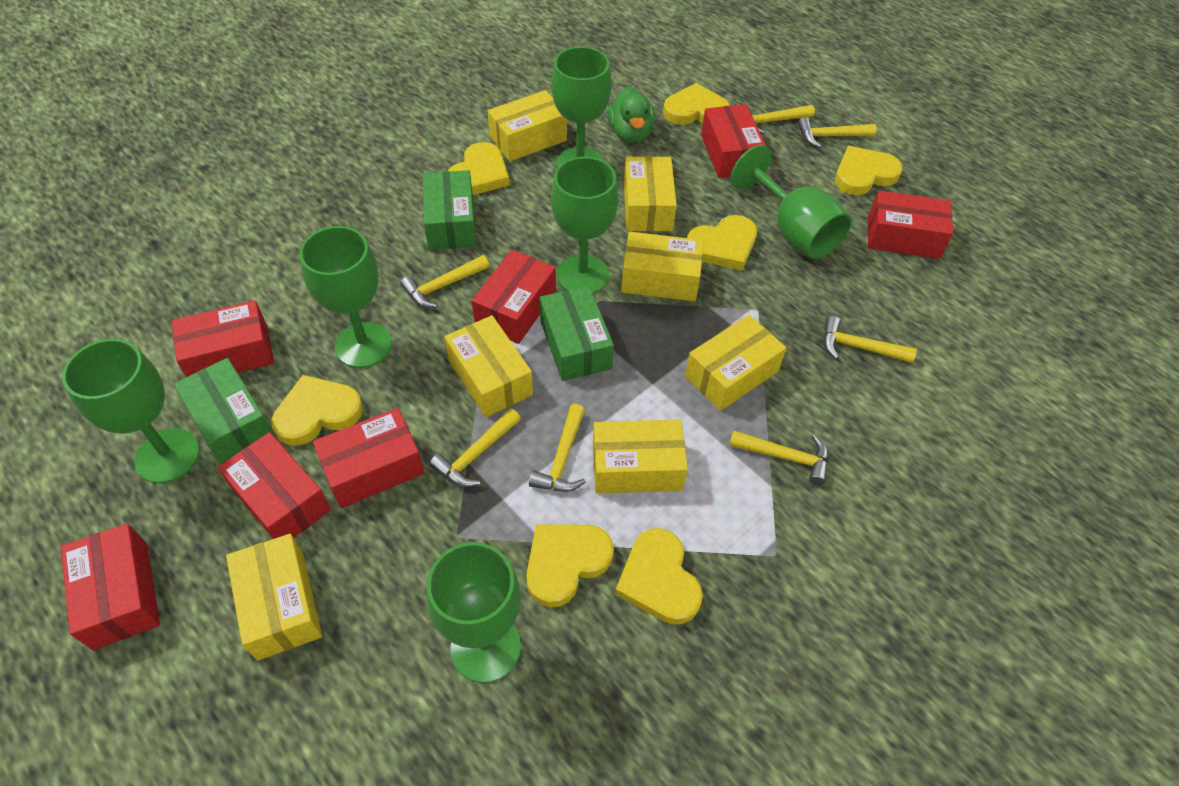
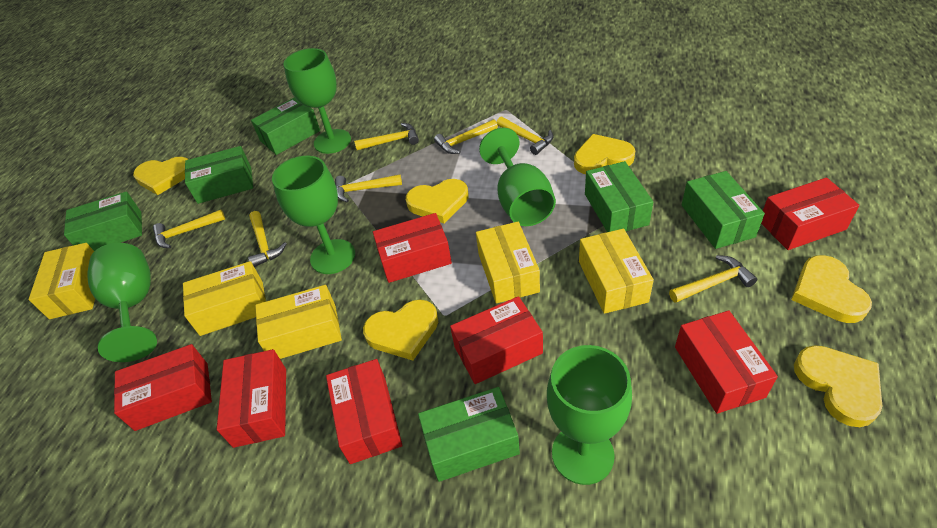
green box: [174,358,275,464] [422,170,477,250] [540,286,614,381] = 3 -> [64,191,142,251] [185,146,253,204] [251,97,320,155] [418,387,520,482] [585,161,653,232] [682,171,765,249] = 6
green duck: [608,87,655,143] = 1 -> none = 0
green goblet: [62,339,200,483] [299,226,392,368] [427,542,521,683] [551,46,611,168] [551,157,618,294] [731,145,852,259] = 6 -> [87,243,157,362] [272,156,355,274] [284,48,351,154] [479,128,556,226] [547,345,632,485] = 5
yellow box: [226,534,322,661] [444,315,533,417] [488,90,567,162] [593,420,688,494] [621,232,704,301] [624,156,677,232] [685,315,786,411] = 7 -> [28,243,95,319] [183,261,266,336] [255,285,342,359] [476,222,540,303] [579,228,654,314] = 5
yellow heart: [271,375,363,446] [448,142,509,195] [526,524,614,607] [615,528,703,625] [663,83,730,125] [687,215,757,270] [835,146,903,195] = 7 -> [133,157,188,195] [363,299,438,361] [406,179,469,223] [574,134,635,174] [791,255,872,323] [794,345,882,427] = 6

